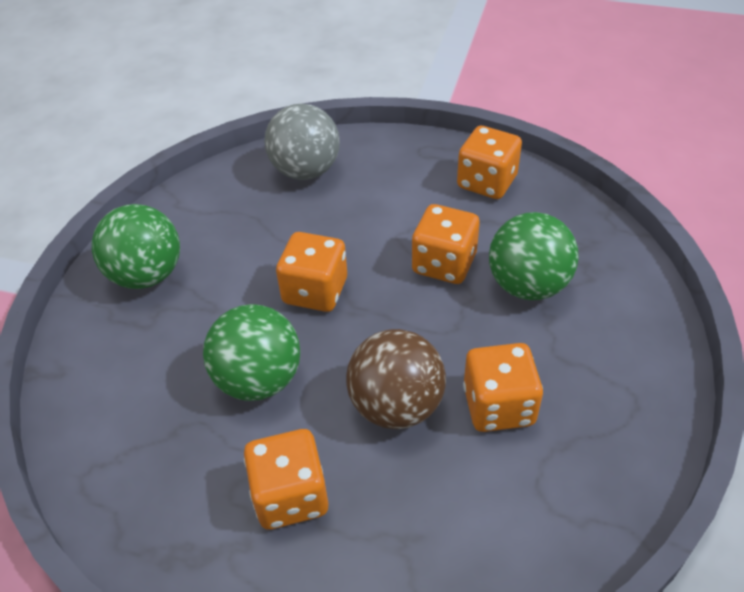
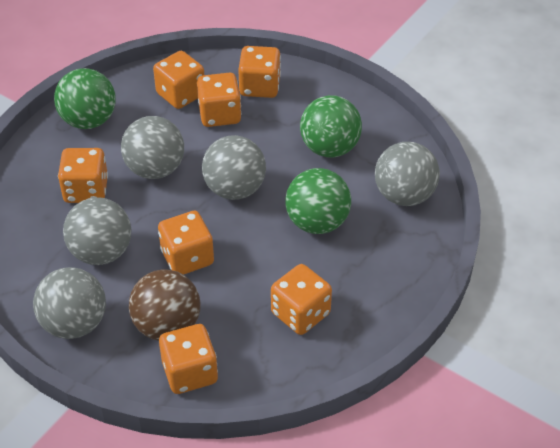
grey ball: [264,104,340,180] = 1 -> [33,267,106,339] [63,197,131,265] [121,116,184,179] [202,135,266,200] [375,142,440,206] = 5
orange dice: [244,429,328,529] [276,232,347,312] [412,204,480,284] [457,126,522,199] [463,343,543,432] = 5 -> [58,148,108,203] [153,51,204,109] [158,211,214,275] [159,324,218,394] [197,73,241,127] [238,46,281,98] [271,264,332,335] = 7

